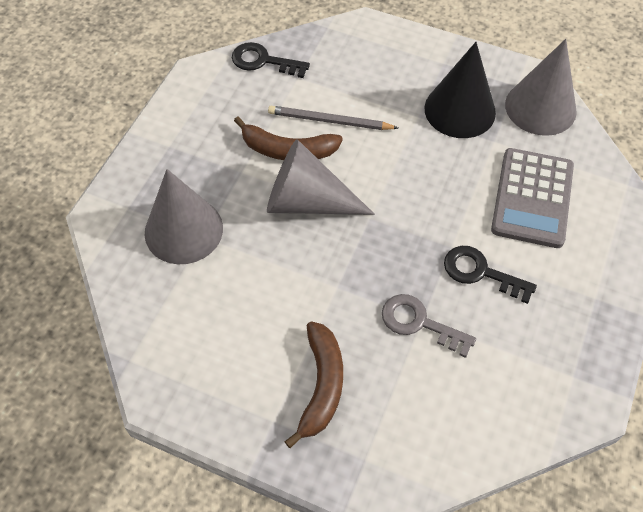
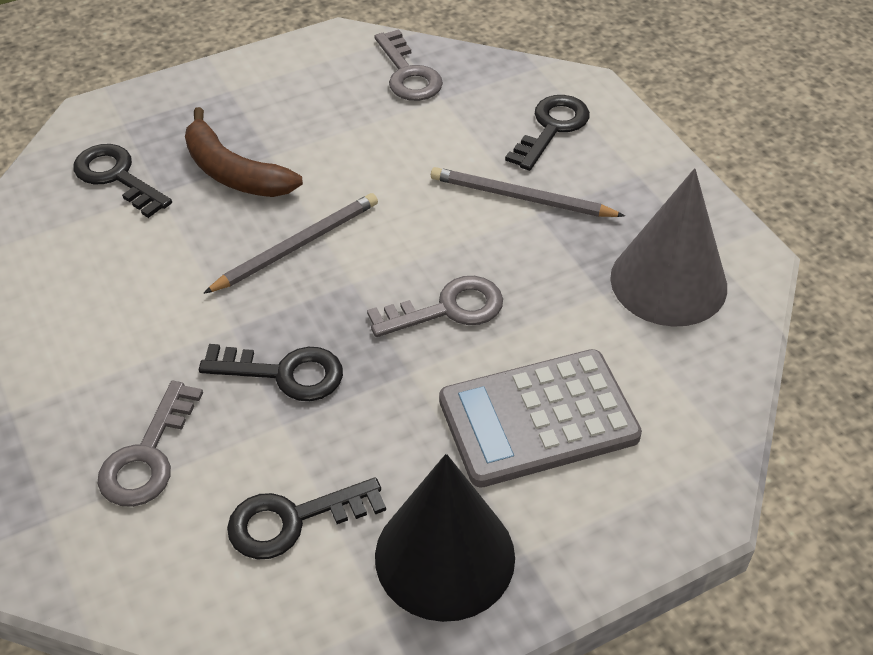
black key: [232,42,310,78] [444,246,537,304] = 2 -> [74,144,172,218] [199,344,343,401] [227,477,386,559] [505,95,590,171] = 4
brown banana: [234,117,343,160] [284,321,343,448] = 2 -> [185,107,303,197] = 1
grey cone: [145,169,223,264] [267,139,375,215] [505,39,577,136] = 3 -> [610,168,727,327] = 1
grey key: [382,294,476,358] = 1 -> [98,381,203,507] [367,276,503,337] [374,29,443,101] = 3
grey pencil: [268,106,398,130] = 1 -> [203,193,378,294] [431,167,625,217] = 2

